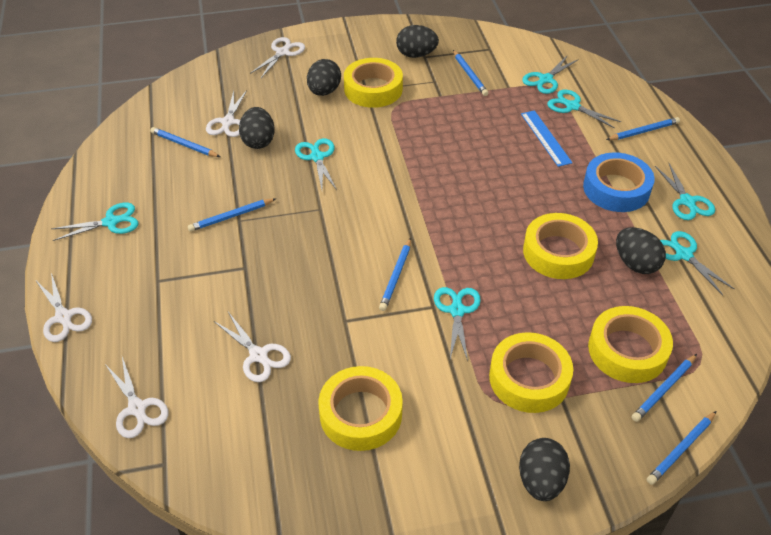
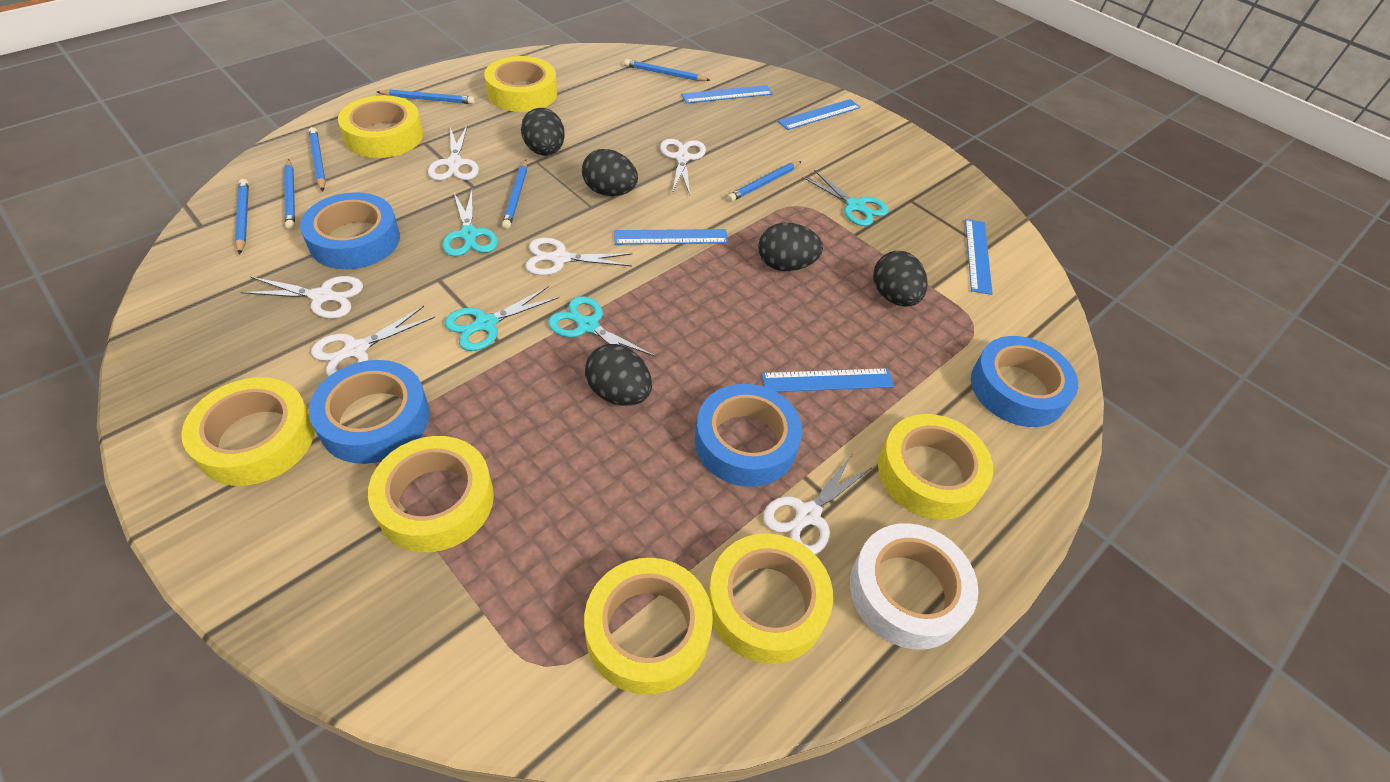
blue ruler: [521,110,572,167] = 1 -> [614,229,728,245] [681,85,773,103] [762,368,894,392] [778,99,861,130] [965,219,993,295] = 5
blue tape: [583,152,655,212] = 1 -> [300,192,400,269] [309,360,430,464] [695,384,802,487] [971,336,1078,427] = 4
turquoise scissors: [52,203,139,241] [295,138,337,190] [434,287,481,361] [522,55,579,94] [547,89,621,128] [655,164,715,220] [660,231,735,295] = 7 -> [442,191,498,257] [445,286,559,351] [548,296,655,356] [803,170,889,226] = 4
white scissors: [36,273,92,342] [105,357,169,438] [206,90,247,137] [214,312,291,382] [250,37,305,78] = 5 -> [241,276,363,319] [311,306,435,376] [428,125,479,181] [525,238,633,275] [660,139,706,195] [763,455,871,554] = 6
white tape: none = 0 -> [850,523,979,650] = 1
yellow tape: [318,366,403,451] [344,58,403,108] [489,332,573,413] [523,213,598,279] [588,306,673,383] = 5 -> [181,377,315,486] [338,95,423,158] [368,436,494,552] [484,56,557,112] [584,558,713,695] [708,533,833,664] [878,414,993,520] = 7

